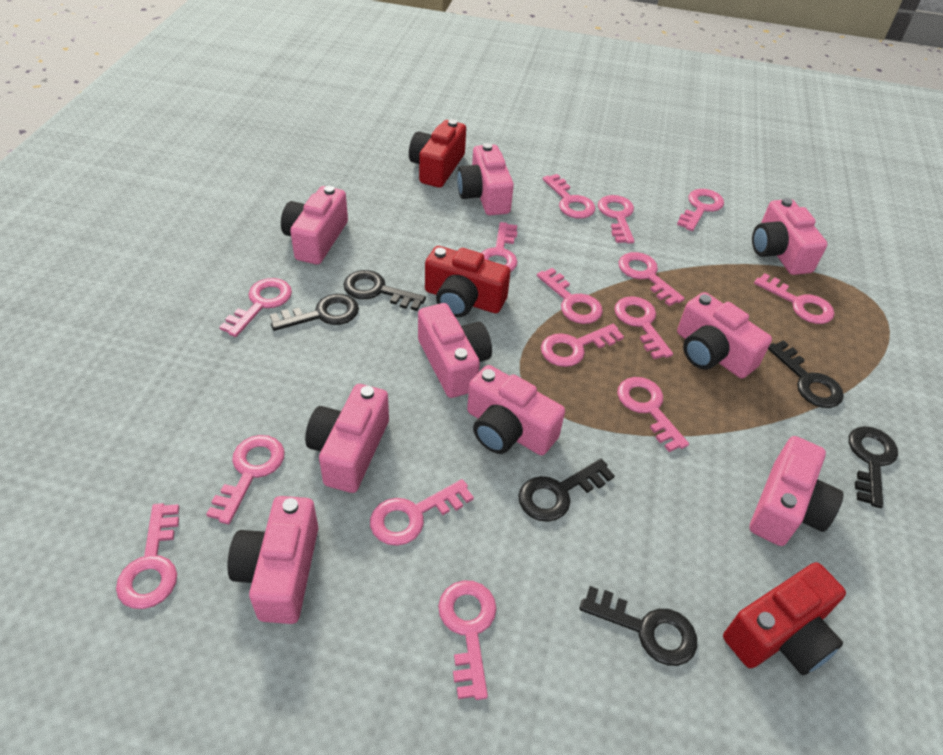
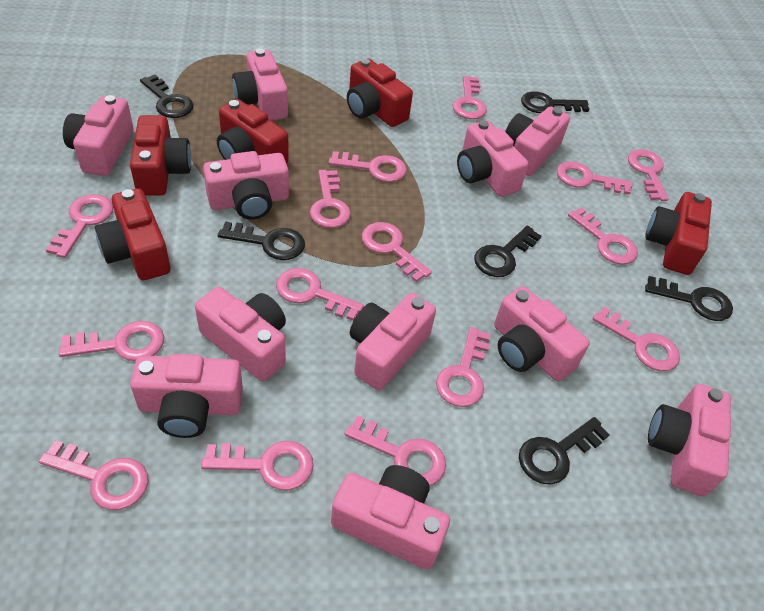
pink camera: [228,496,318,624] [281,186,348,265] [305,384,389,493] [418,303,492,398] [457,143,514,215] [467,365,565,455] [677,292,772,378] [750,436,844,546] [752,198,827,275] = 9 -> [63,95,133,176] [130,354,243,438] [195,287,286,381] [203,151,289,220] [232,48,288,120] [331,465,450,570] [350,293,436,390] [457,120,529,197] [494,286,590,381] [505,106,570,176] [648,384,731,496] = 11
red camera: [409,119,466,188] [425,246,511,317] [723,562,846,675] = 3 -> [95,188,170,280] [130,115,192,196] [217,99,289,164] [347,58,413,127] [645,192,712,275] = 5

